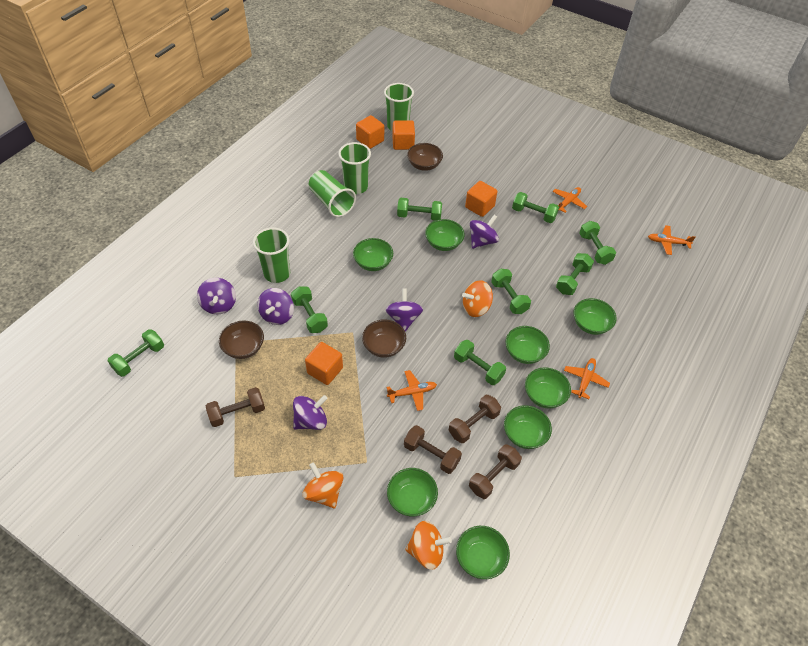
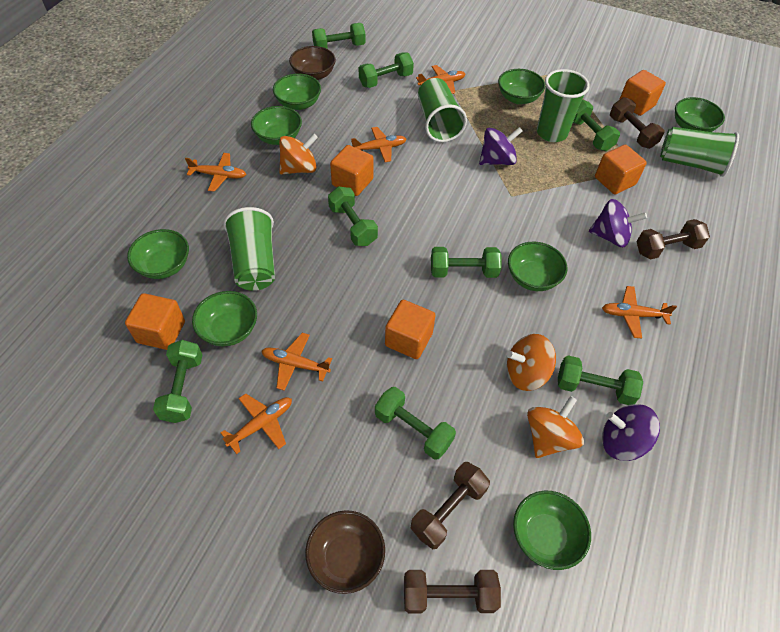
brown bowl: [219,321,264,359] [362,319,406,358] [407,143,443,171] = 3 -> [289,46,336,80] [305,510,385,594] = 2
orange cube: [305,342,343,385] [356,115,384,149] [392,120,415,150] [465,181,497,217] = 4 -> [125,293,185,350] [330,145,373,196] [385,300,436,359] [595,145,647,194] [619,70,666,116] = 5
orange plane: [386,370,437,411] [552,187,587,213] [564,358,610,399] [648,225,696,255] = 4 -> [185,153,246,192] [221,393,292,454] [262,333,332,391] [351,127,407,162] [416,65,465,94] [602,286,677,339] = 6
purple spinning top: [197,278,236,314] [258,288,294,325] [293,395,328,430] [385,289,423,332] [470,215,499,249] = 5 -> [479,127,522,165] [589,199,647,247] [602,404,660,461] = 3

